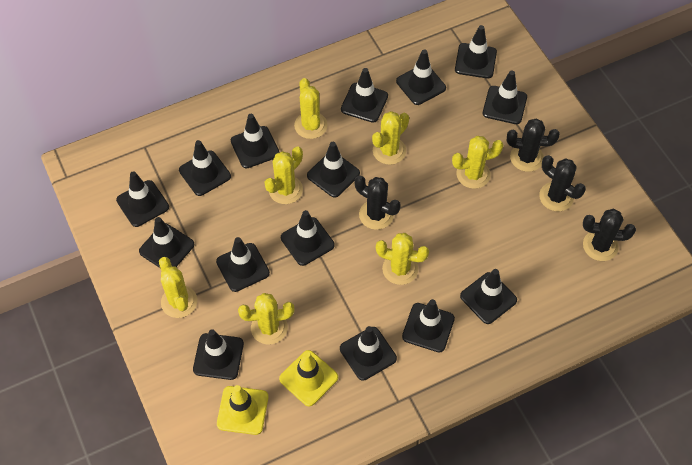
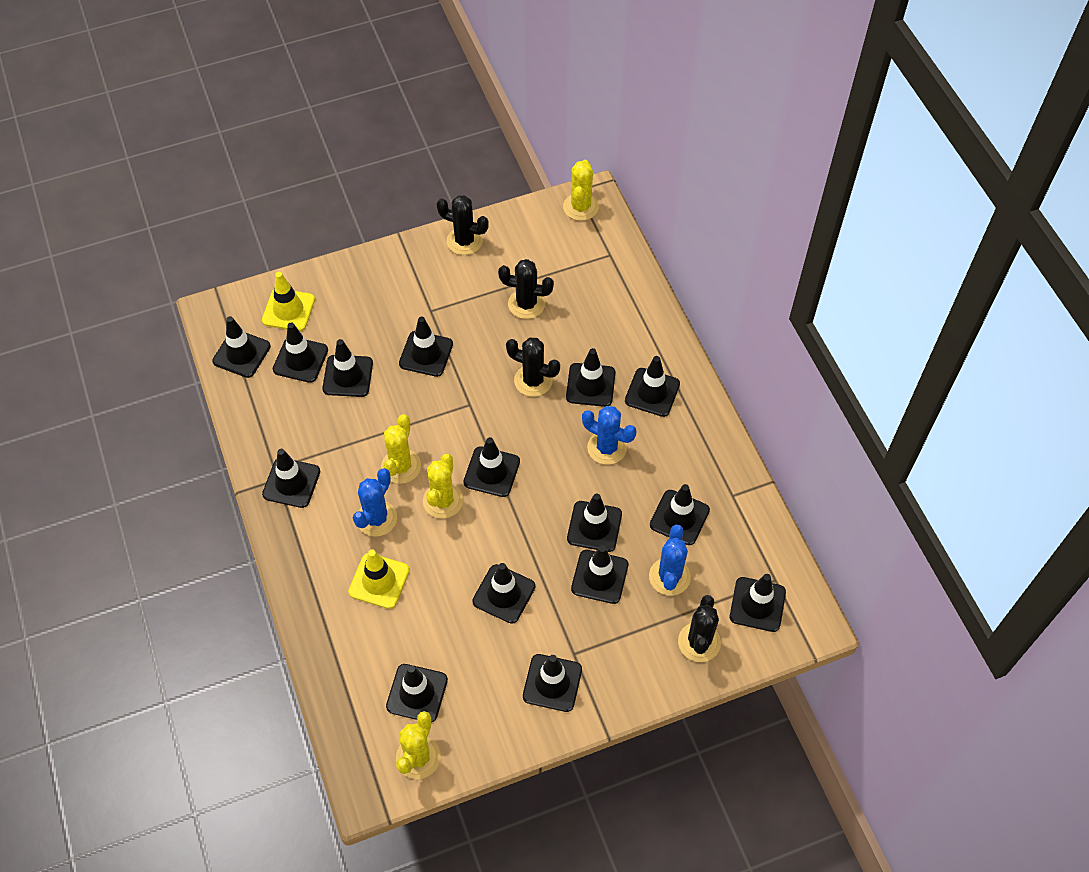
blue cactus: none = 0 -> [353,468,397,537] [582,406,637,465] [649,525,691,596] = 3
yellow cactus: [159,257,197,318] [238,293,294,345] [264,147,303,204] [294,78,328,139] [372,111,409,165] [376,233,429,285] [452,136,504,189] = 7 -> [381,414,421,484] [396,711,441,779] [423,454,463,519] [563,160,599,221] = 4

